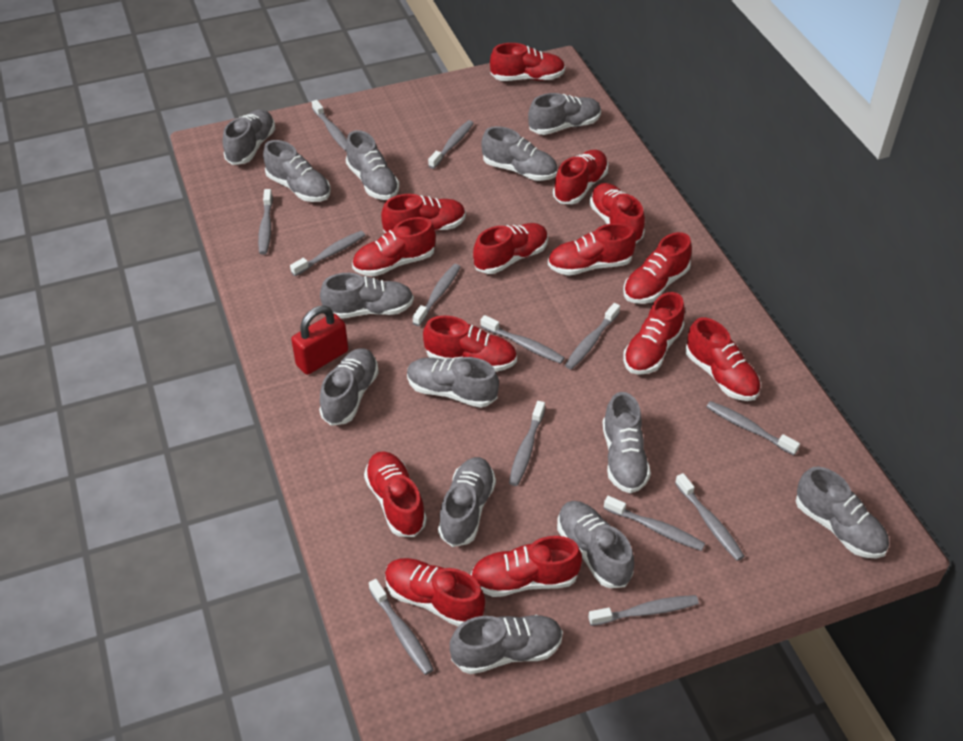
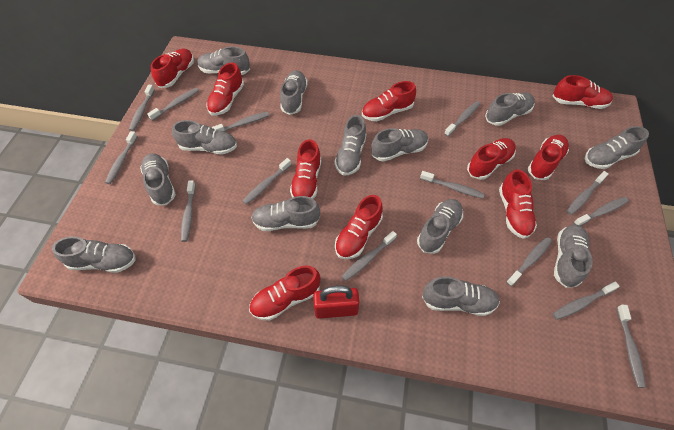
grey toothbrush: [258,189,273,255] [290,231,365,276] [312,100,347,151] [369,579,434,675] [413,264,460,326] [428,120,474,169] [481,315,565,364] [509,401,545,486] [565,303,620,370] [588,595,699,626] [604,496,705,551] [675,473,744,561] [706,401,800,455] = 13 -> [105,131,138,184] [129,85,155,131] [147,88,199,121] [181,180,196,242] [211,112,270,132] [242,158,291,205] [341,231,397,281] [420,171,485,199] [444,101,480,137] [506,237,552,286] [552,282,620,320] [566,171,608,215] [573,197,629,226] [617,305,646,388] = 14
red shoe: [352,217,436,276] [364,451,427,537] [381,194,466,233] [385,558,485,627] [423,315,517,372] [471,536,582,597] [473,223,548,274] [490,43,565,81] [548,223,636,276] [553,150,608,204] [590,183,645,243] [623,232,692,304] [623,292,685,375] [685,317,761,401] = 14 -> [151,49,194,88] [206,63,244,115] [249,265,320,321] [290,139,321,199] [335,195,383,259] [362,81,416,121] [467,138,516,180] [499,169,537,239] [528,135,569,180] [552,75,613,109] = 10

